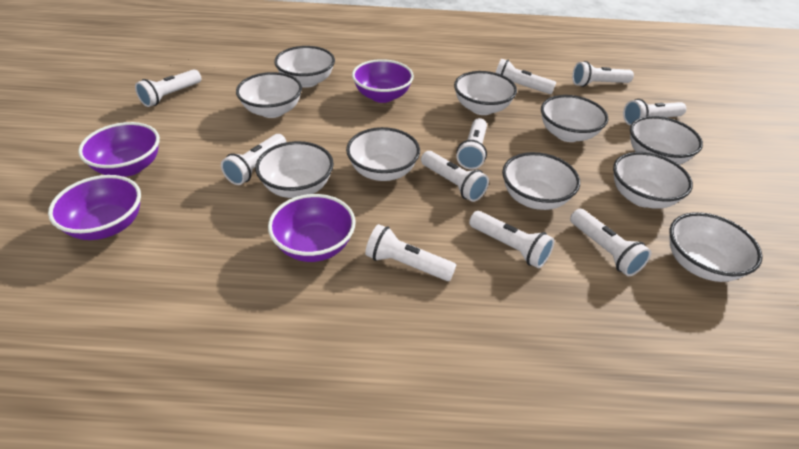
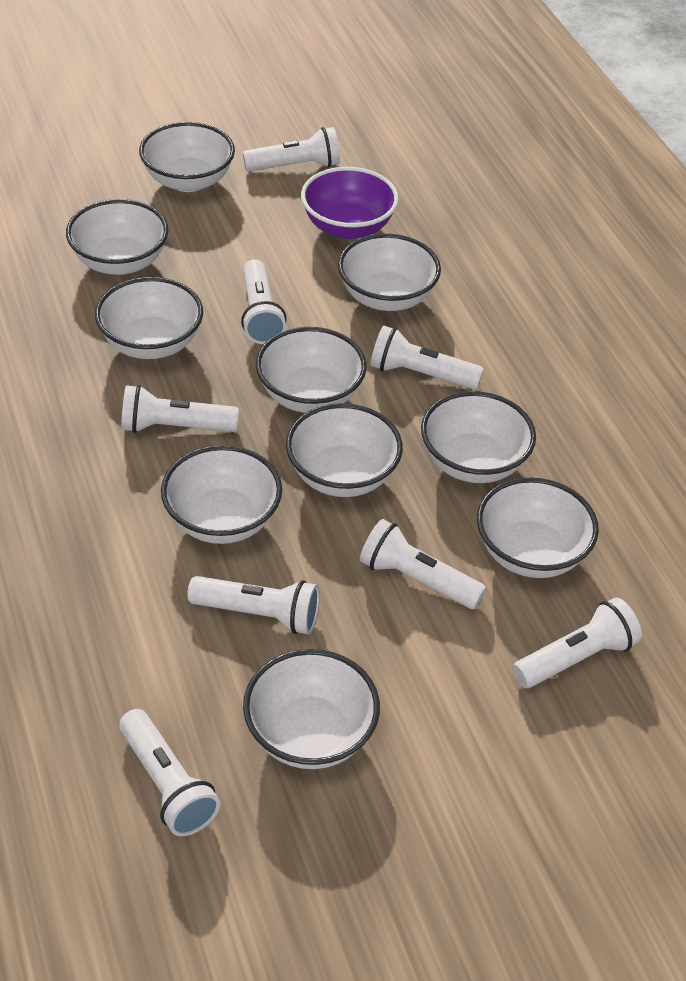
purple bowl: [48,175,141,240] [78,122,160,176] [268,194,355,262] [352,59,414,103] = 4 -> [301,167,399,239] = 1
white flashlight: [135,69,201,107] [221,134,286,185] [365,224,456,281] [421,151,489,202] [457,118,487,170] [469,211,555,268] [495,59,556,94] [570,209,651,276] [572,61,634,87] [623,99,687,126] = 10 -> [119,709,220,836] [121,385,239,433] [187,576,320,634] [241,259,287,344] [243,127,340,172] [360,519,486,609] [370,325,484,389] [513,597,642,688] = 8

